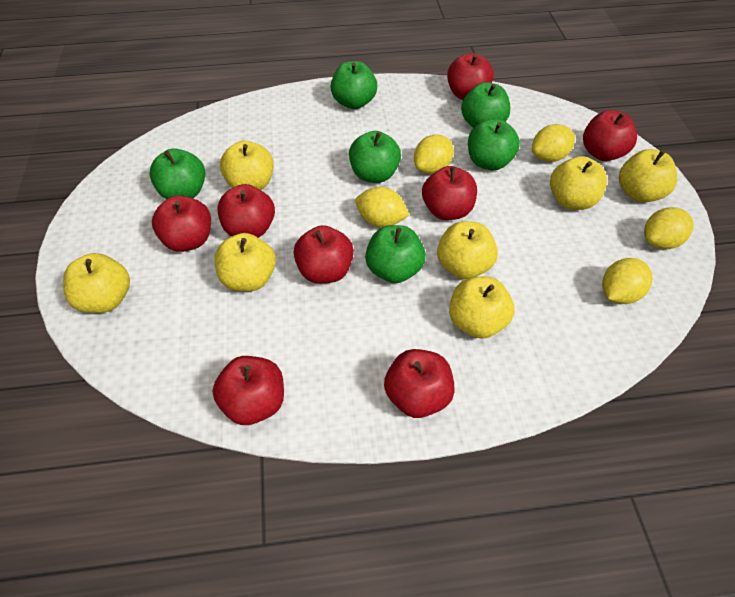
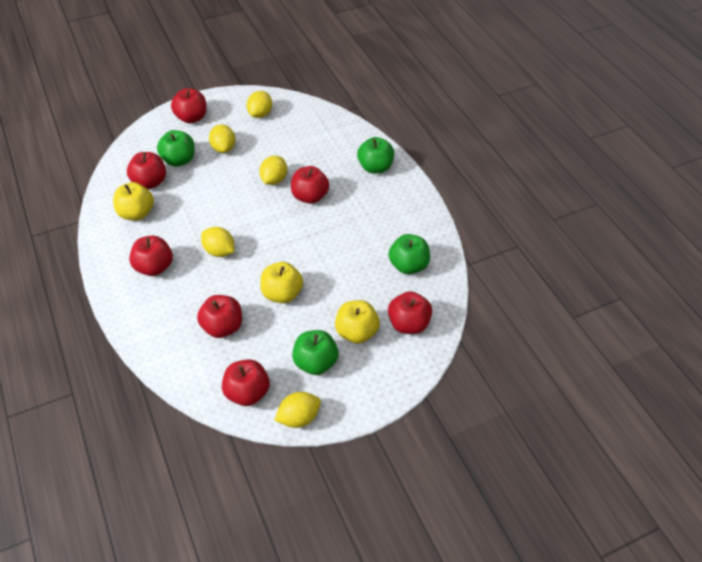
green apple: [149,148,205,199] [331,61,377,109] [349,131,401,183] [365,225,426,283] [461,82,510,128] [468,119,520,170] = 6 -> [157,130,195,167] [292,330,339,375] [357,137,394,173] [389,234,430,274] = 4
red apple: [152,195,211,252] [213,356,284,425] [217,184,275,238] [293,225,354,283] [384,349,455,418] [422,166,477,220] [447,53,494,100] [583,110,637,161] = 8 -> [127,152,166,189] [129,236,173,276] [171,88,207,123] [197,295,242,338] [222,360,270,406] [291,166,329,204] [388,291,432,334] = 7
yellow apple: [63,253,130,313] [214,233,276,291] [220,141,274,190] [437,221,498,279] [449,277,515,339] [550,156,607,210] [619,149,677,202] = 7 -> [113,182,154,220] [260,262,303,303] [335,300,380,343] = 3

